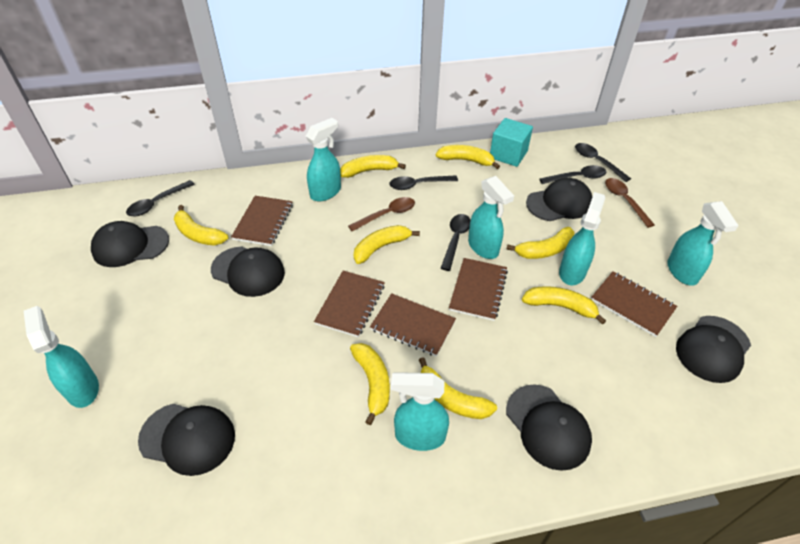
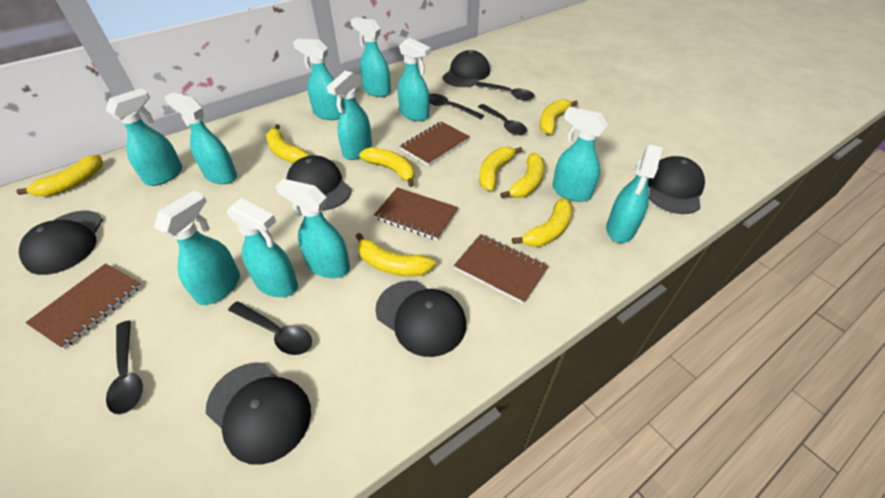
brown notebook: [231,196,293,246] [314,271,385,337] [370,293,456,356] [449,258,508,321] [591,271,677,337] = 5 -> [25,263,142,349] [374,187,458,240] [400,121,470,166] [454,234,548,304] = 4
brown spoon: [348,197,415,231] [605,178,655,228] = 2 -> none = 0
turquoise cube: [490,118,533,167] = 1 -> none = 0
turquoise spray bottle: [24,306,99,408] [306,118,341,201] [391,372,449,451] [468,176,514,259] [559,192,605,285] [667,201,739,286] = 6 -> [105,88,182,186] [154,191,240,305] [164,92,237,184] [227,198,298,297] [275,179,350,278] [293,39,343,120] [327,71,372,160] [351,17,391,97] [398,38,431,121] [552,107,608,202] [606,145,663,243] = 11

